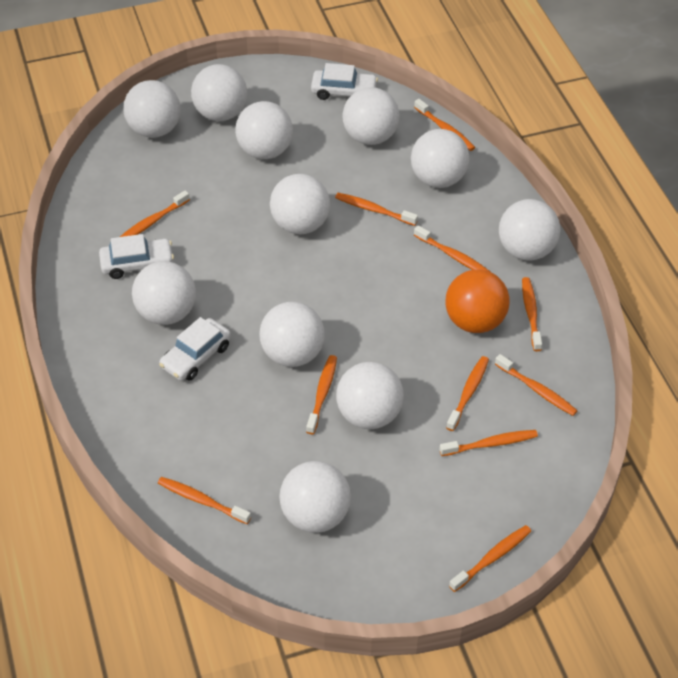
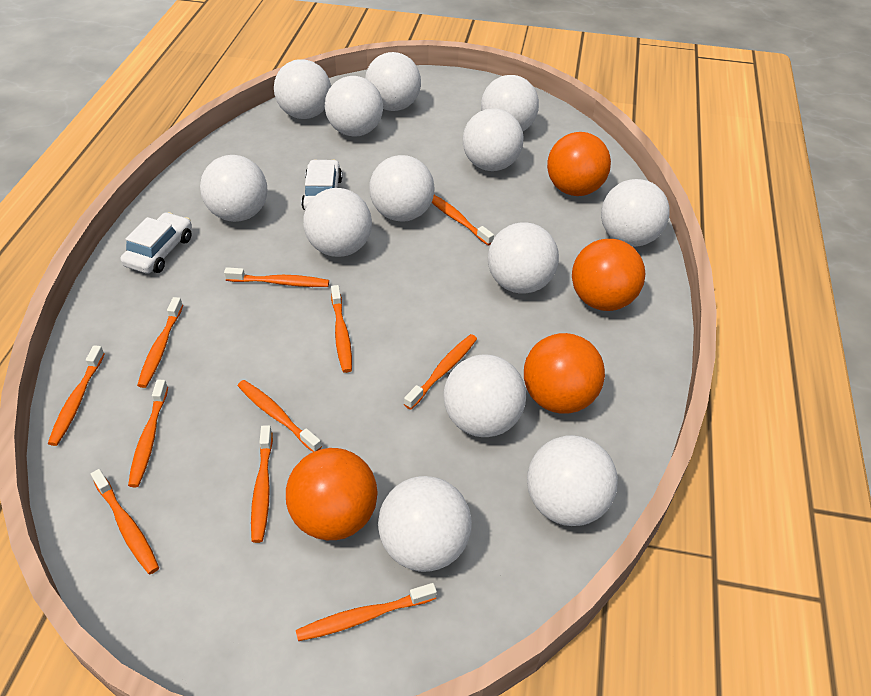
orange ball: [445,269,510,333] = 1 -> [286,448,378,540] [524,333,605,414] [547,132,611,196] [572,239,645,311] = 4
white ball: [123,80,181,138] [132,261,196,325] [191,64,247,121] [235,101,293,159] [259,302,325,367] [270,174,330,234] [279,461,351,533] [336,362,404,429] [343,87,399,145] [411,129,469,188] [499,199,560,261] = 11 -> [200,155,267,222] [274,59,331,119] [303,188,372,257] [325,76,383,137] [365,52,421,111] [369,155,435,222] [378,476,472,572] [443,355,526,437] [463,108,523,171] [481,75,539,131] [488,222,559,294] [527,435,618,526] [601,179,670,247] = 13
white car: [99,234,174,279] [159,317,231,381] [311,63,378,100] = 3 -> [121,212,192,274] [301,159,342,210] = 2

